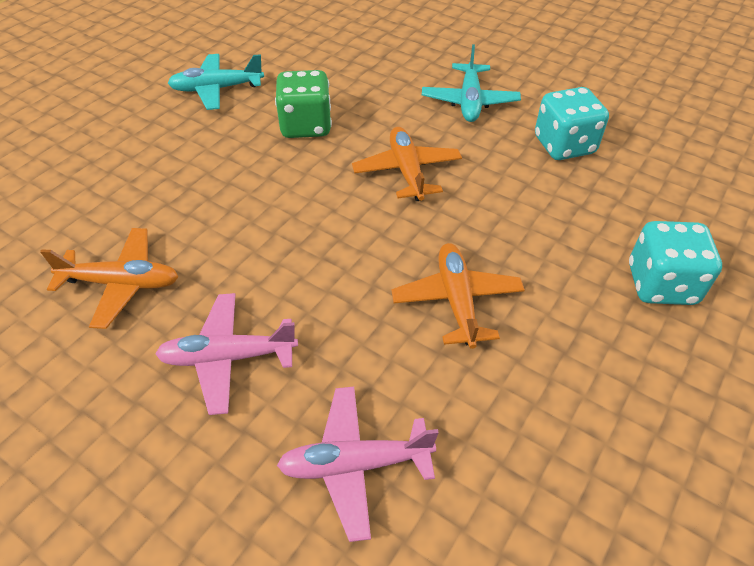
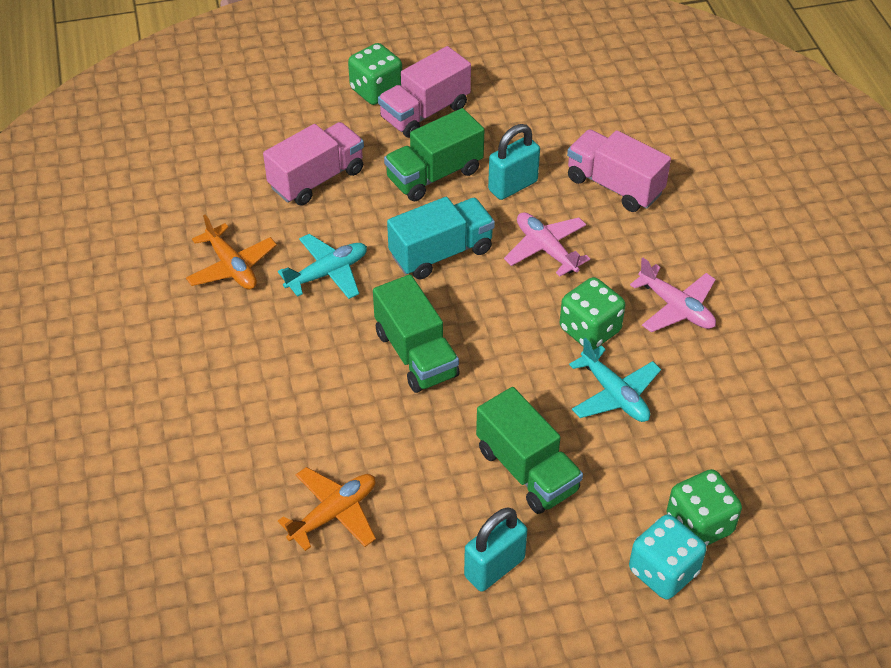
green dice: [275,70,332,138] = 1 -> [348,43,402,105] [560,277,625,350] [666,469,742,546] = 3
green truck: none = 0 -> [373,274,460,393] [384,108,484,201] [476,387,583,514] = 3
orange plane: [40,228,179,329] [352,127,462,201] [391,243,525,349] = 3 -> [186,215,277,289] [278,467,376,551] = 2
pink truck: none = 0 -> [263,122,364,205] [378,46,471,138] [567,129,671,212] = 3
turquoise dice: [535,87,609,160] [629,221,722,305] = 2 -> [629,514,706,599] = 1
turquoise padlock: none = 0 -> [464,508,527,592] [488,124,540,200] = 2
turquoise truck: none = 0 -> [387,197,495,279] = 1

